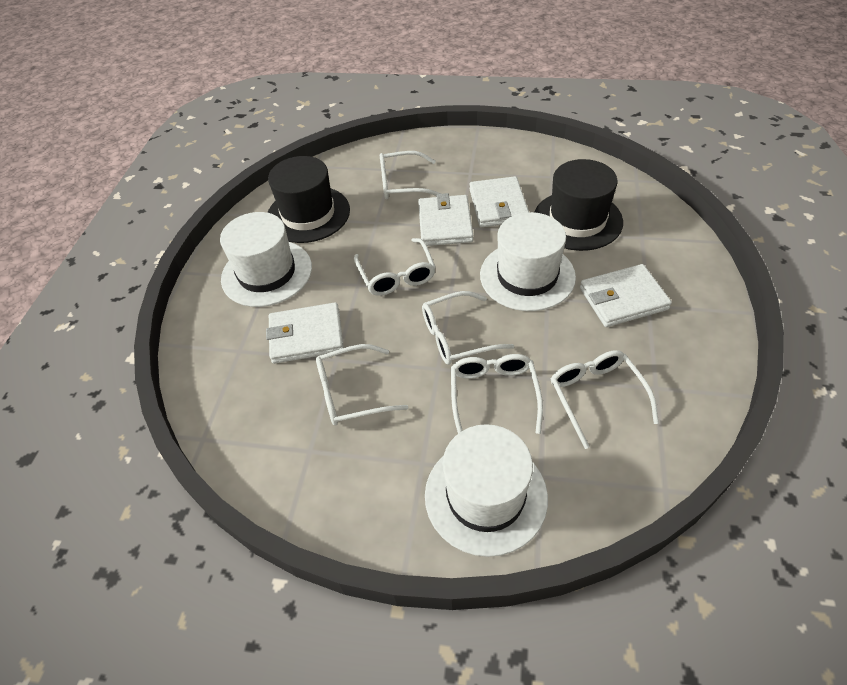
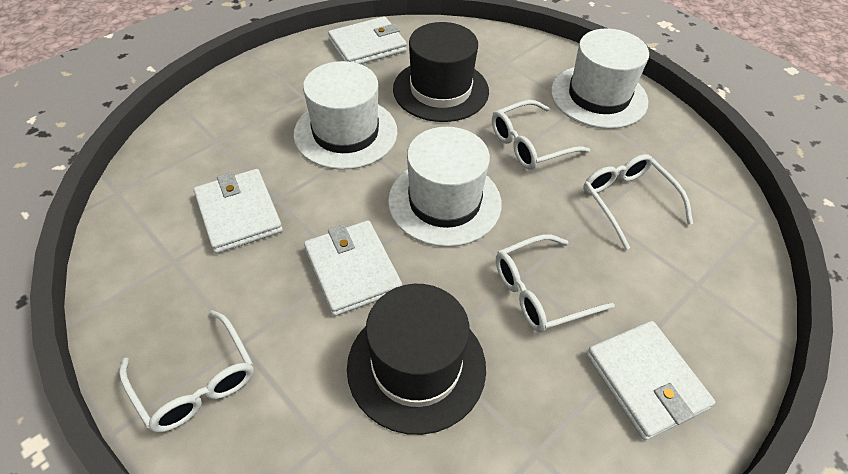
white glasses: [316,344,408,425] [354,238,435,296] [380,151,442,199] [422,291,514,365] [451,354,543,434] [551,350,659,449] = 6 -> [119,310,254,432] [492,100,590,169] [496,235,615,332] [583,154,693,250] = 4

